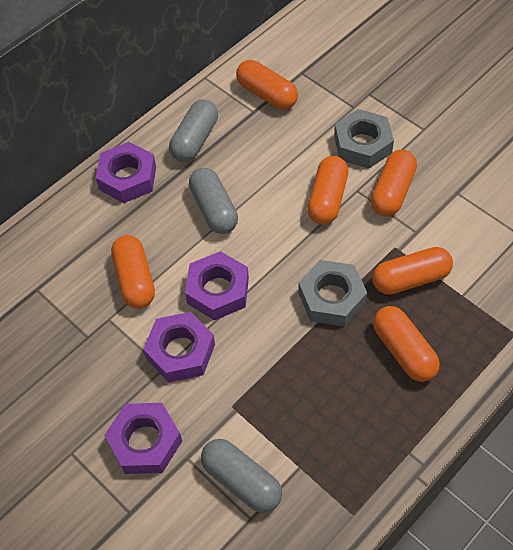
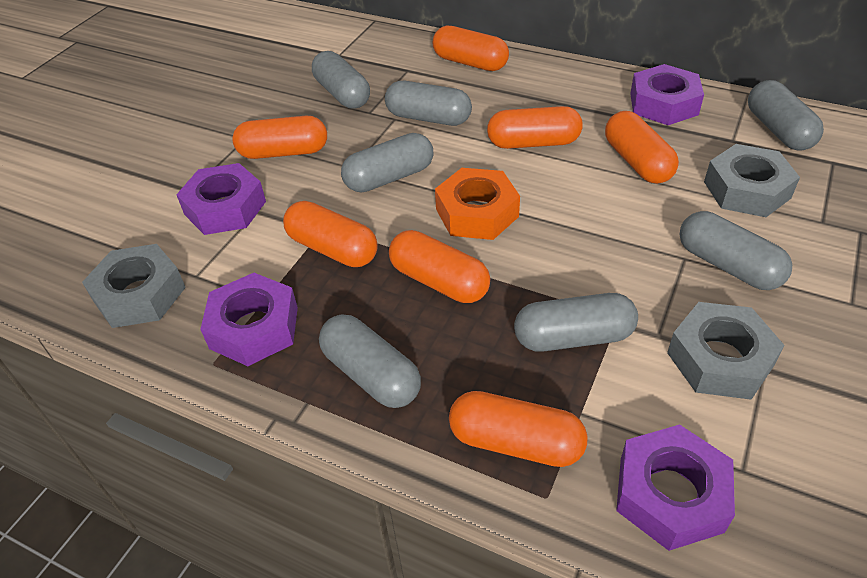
grey capsule: [169,99,218,162] [189,168,238,234] [201,439,282,513] = 3 -> [312,51,370,109] [319,314,421,408] [341,133,433,192] [385,81,472,126] [514,293,638,352] [679,211,792,290] [748,80,824,151] = 7
grey nut: [298,260,367,327] [334,109,394,169] = 2 -> [82,244,186,328] [667,302,785,400] [704,144,800,217] = 3
orange capsule: [111,235,155,309] [236,60,298,110] [307,156,348,225] [371,150,417,216] [372,247,453,295] [373,306,440,382] = 6 -> [232,116,327,159] [283,201,378,267] [389,230,490,303] [433,26,509,71] [449,391,588,467] [487,106,583,149] [605,111,679,184] = 7
orange nut: none = 0 -> [435,168,520,240] = 1

